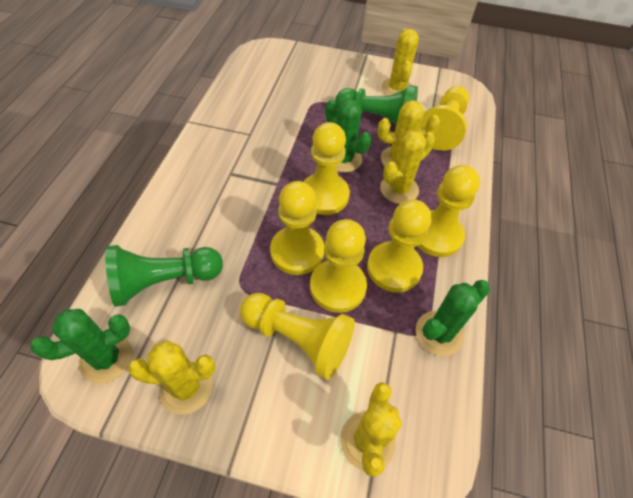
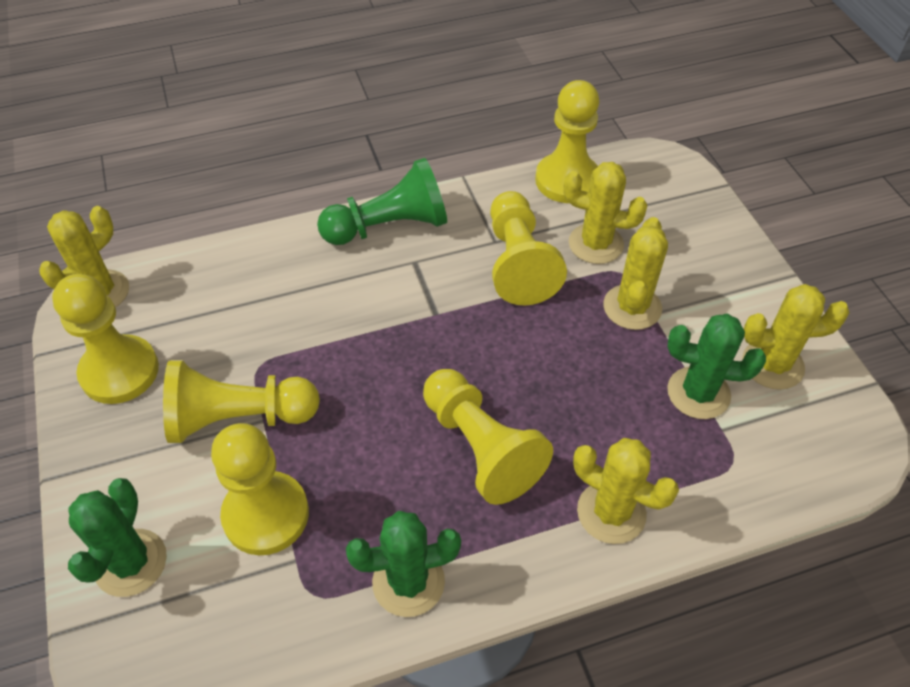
green pawn: [105,245,223,307] [335,85,418,125] = 2 -> [317,158,447,245] = 1
yellow pawn: [240,293,355,380] [270,181,324,275] [303,122,350,215] [310,219,367,313] [367,199,432,292] [417,165,480,257] [420,86,469,151] = 7 -> [52,274,159,404] [163,360,320,443] [211,423,309,555] [423,369,553,505] [490,191,567,305] [535,80,600,203] = 6

